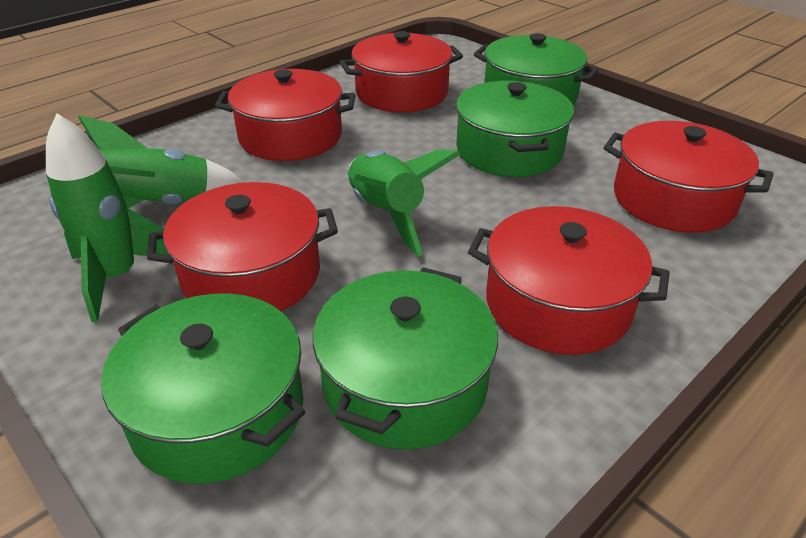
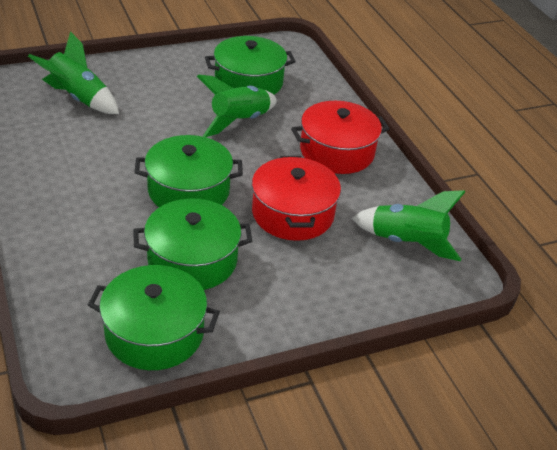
red pot: [147,182,338,311] [215,69,356,161] [340,31,463,112] [468,206,670,355] [604,121,773,233] = 5 -> [252,156,341,241] [291,101,390,174] = 2

